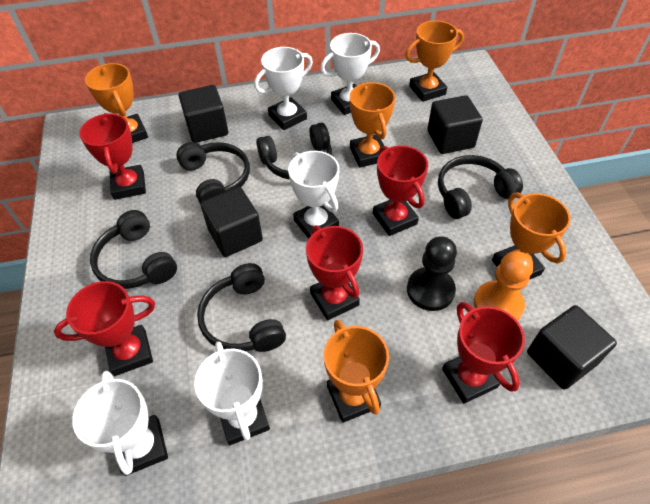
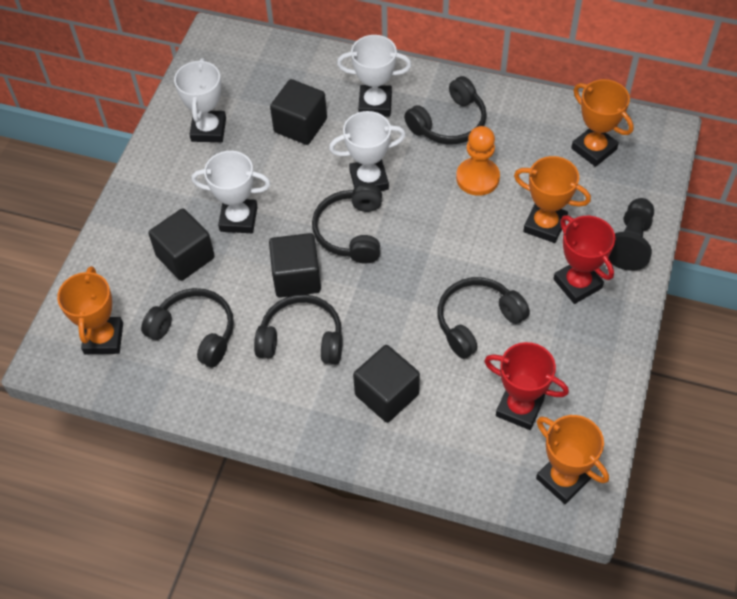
orange trophy: [85,63,148,143] [324,320,389,423] [350,82,395,167] [405,20,464,102] [492,192,571,280] = 5 -> [57,266,123,354] [514,156,591,243] [536,415,609,504] [571,79,634,167] = 4
red trophy: [54,281,155,376] [79,113,146,200] [306,225,363,321] [373,145,428,236] [442,302,525,404] = 5 -> [484,342,569,430] [553,215,615,304] = 2
white trophy: [72,371,168,476] [194,341,270,445] [254,47,313,130] [288,151,339,239] [320,33,380,115] = 5 -> [174,58,226,142] [192,151,271,233] [329,111,406,191] [337,35,412,117] = 4

